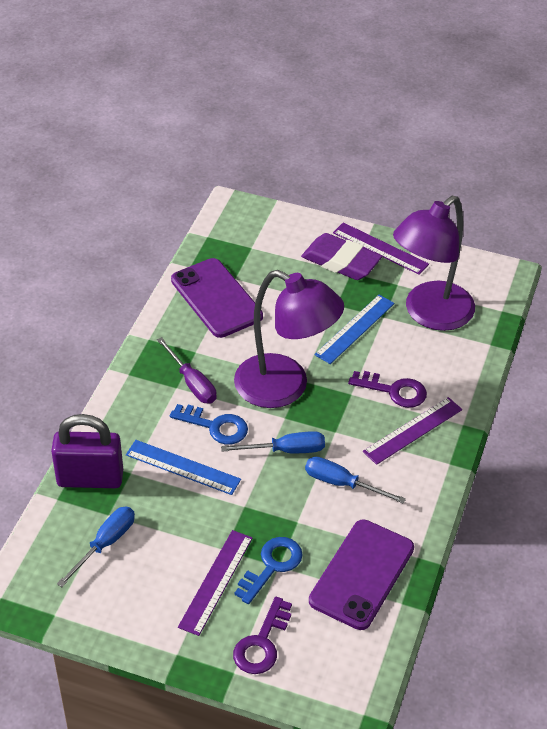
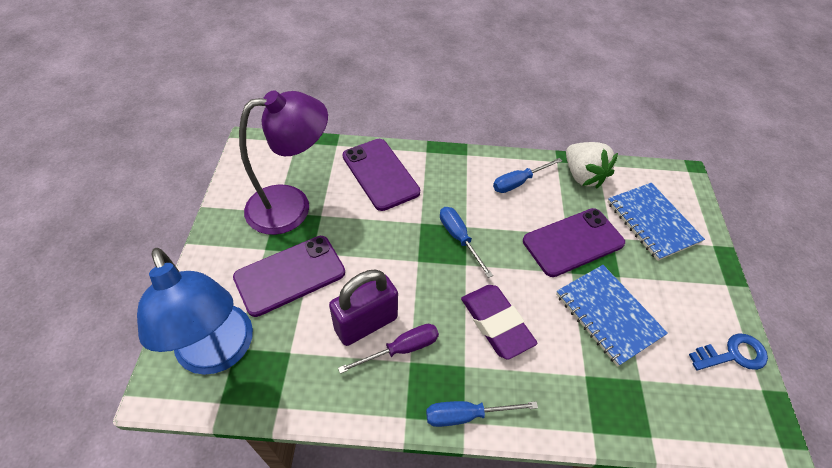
blue key: [170,404,248,445] [235,537,303,604] = 2 -> [689,333,768,370] = 1
blue lamp: none = 0 -> [137,248,253,375] = 1
blue notebook: none = 0 -> [556,265,668,366] [607,183,705,261] = 2
blue ruler: [126,440,241,495] [314,295,395,364] = 2 -> none = 0
purple key: [233,597,292,674] [348,371,427,408] = 2 -> none = 0
purple lamp: [234,270,344,408] [393,196,475,331] = 2 -> [239,90,328,235] = 1
purple phone: [171,258,263,338] [309,519,414,630] = 2 -> [233,236,345,317] [343,139,420,211] [523,208,625,277] = 3
purple ruler: [178,530,253,636] [333,222,429,275] [363,397,462,465] = 3 -> none = 0
white strawberry: none = 0 -> [566,142,618,189] = 1

